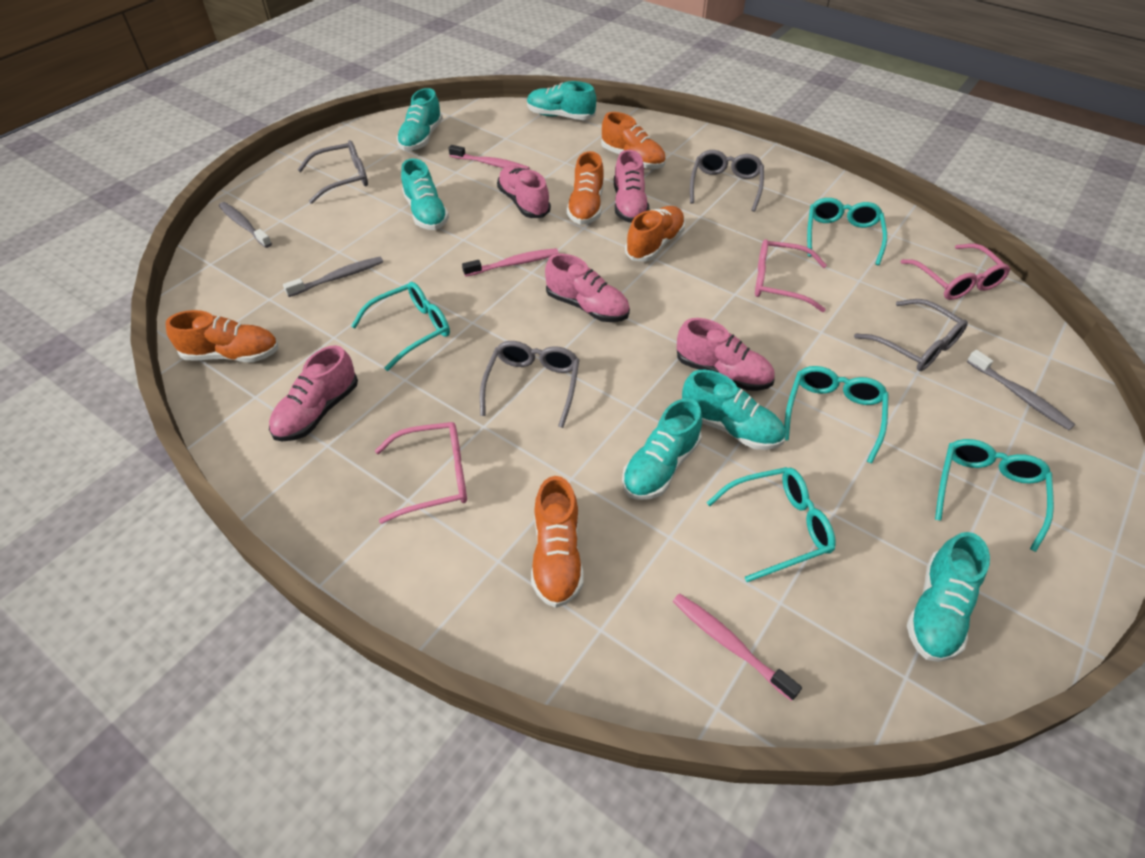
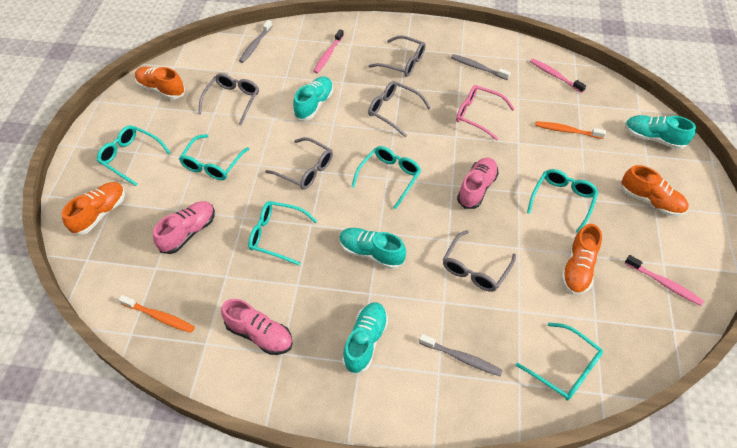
grey glasses: [298,140,368,204] [480,341,579,428] [690,150,764,212] [854,299,968,371] = 4 -> [198,73,259,125] [265,137,333,190] [368,81,431,137] [369,35,426,77] [443,230,516,292] = 5
orange shoe: [166,310,279,362] [531,476,583,608] [567,151,604,225] [601,112,666,169] [625,206,685,262] = 5 -> [62,182,125,235] [135,67,185,99] [561,224,602,295] [621,165,689,216] = 4
orange toothbrush: none = 0 -> [118,295,195,333] [535,121,606,139] = 2
pink glasses: [375,422,467,524] [755,239,827,312] [901,244,1010,300] = 3 -> [456,85,514,140] = 1
pink shoe: [269,345,358,441] [497,165,551,218] [545,254,630,322] [614,150,650,223] [677,318,775,391] = 5 -> [153,201,215,254] [221,299,293,355] [457,157,499,209] = 3
turquoise glasses: [351,282,450,371] [707,467,836,582] [784,366,889,464] [807,198,887,265] [935,439,1054,552] = 5 -> [97,125,171,186] [179,134,249,180] [248,201,317,265] [351,146,421,209] [516,323,603,400] [527,169,598,233] = 6
turquoise shoe: [397,88,443,151] [401,158,449,230] [527,81,596,120] [622,398,702,500] [682,370,785,450] [907,532,990,662] = 6 -> [293,76,333,121] [339,228,406,269] [342,302,388,374] [625,115,696,149] = 4

